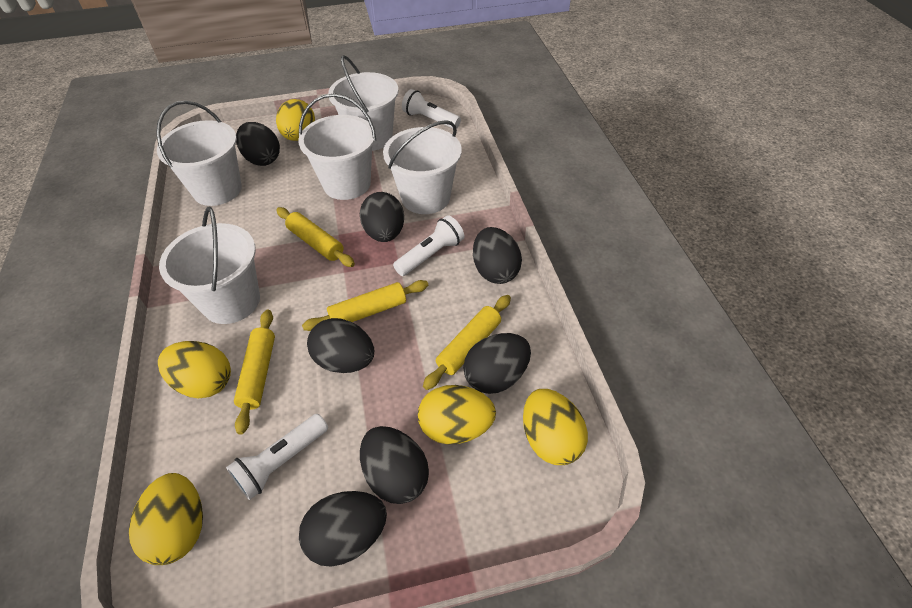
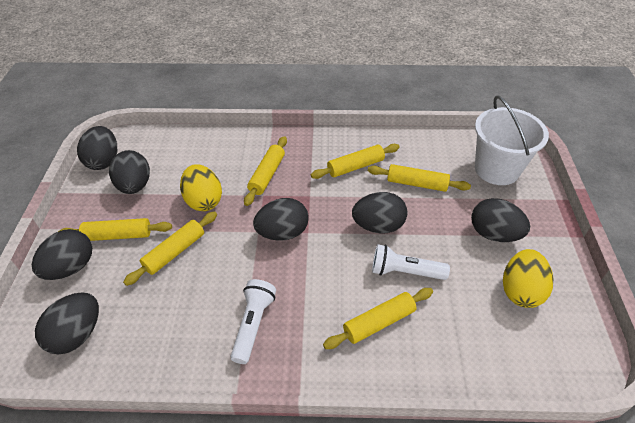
white bucket: [156,101,242,206] [159,207,260,324] [299,93,376,200] [328,55,399,151] [383,120,462,214] = 5 -> [475,96,549,185] = 1
white flashlight: [226,414,328,500] [393,215,464,276] [402,89,461,129] = 3 -> [230,279,276,364] [372,244,450,280] = 2
yellow egg: [129,473,203,565] [158,341,231,398] [276,99,315,141] [418,385,496,444] [523,389,588,465] = 5 -> [180,164,222,211] [503,249,554,308] = 2
yellow rolling pin: [234,310,275,435] [276,207,355,267] [302,280,429,331] [423,295,511,390] = 4 -> [58,218,172,241] [123,211,217,286] [244,136,287,206] [311,144,400,179] [323,288,433,349] [368,164,471,192] = 6

